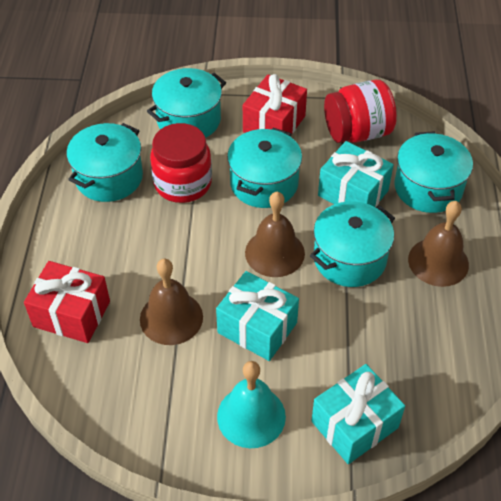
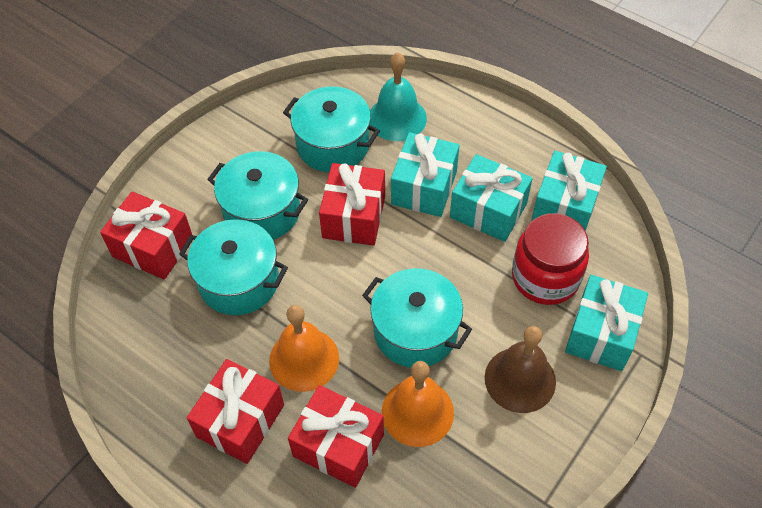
brown bell: [140,259,203,345] [245,192,305,277] [408,201,469,287] = 3 -> [485,326,556,413] = 1
orange bell: none = 0 -> [269,305,339,392] [382,361,454,447] = 2
red gift: [24,261,110,343] [243,74,307,135] = 2 -> [100,191,192,279] [187,359,284,464] [288,385,384,488] [319,163,385,246] = 4
red jar: [150,123,212,203] [324,80,397,143] = 2 -> [512,213,589,305] = 1
turquoise gift: [216,271,299,361] [311,364,405,464] [318,141,394,207] = 3 -> [391,132,460,217] [450,154,533,242] [531,151,607,231] [565,275,648,371] = 4
turquoise pot: [67,123,143,202] [147,68,226,138] [227,128,302,208] [310,201,395,287] [394,132,473,213] = 5 -> [179,219,288,315] [207,151,308,240] [283,86,380,172] [362,268,472,368] = 4

